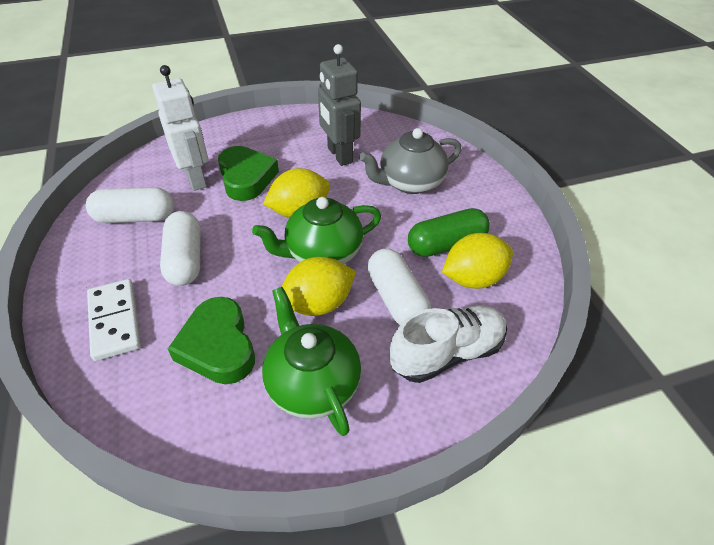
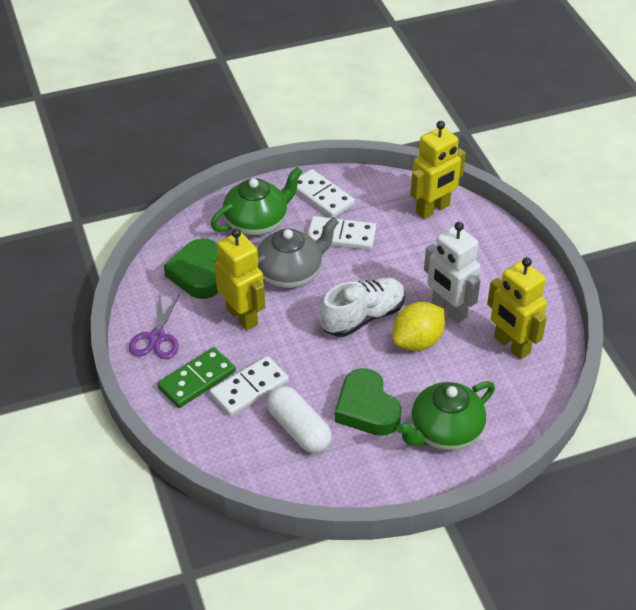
green capsule: [408,208,490,257] = 1 -> none = 0
green domino: none = 0 -> [157,347,236,408] = 1
grey robot: [318,44,361,166] = 1 -> none = 0
purple scissors: none = 0 -> [129,293,180,359] = 1
white capsule: [86,187,174,223] [160,211,201,286] [367,248,431,325] = 3 -> [267,386,332,453] = 1
white domino: [87,279,141,361] = 1 -> [210,356,289,416] [296,169,355,218] [308,216,376,250] = 3
yellow lemon: [263,168,330,218] [282,257,356,316] [442,233,513,289] = 3 -> [393,302,445,351] = 1
yellow robot: none = 0 -> [215,228,265,331] [411,121,466,219] [487,257,547,360] = 3

